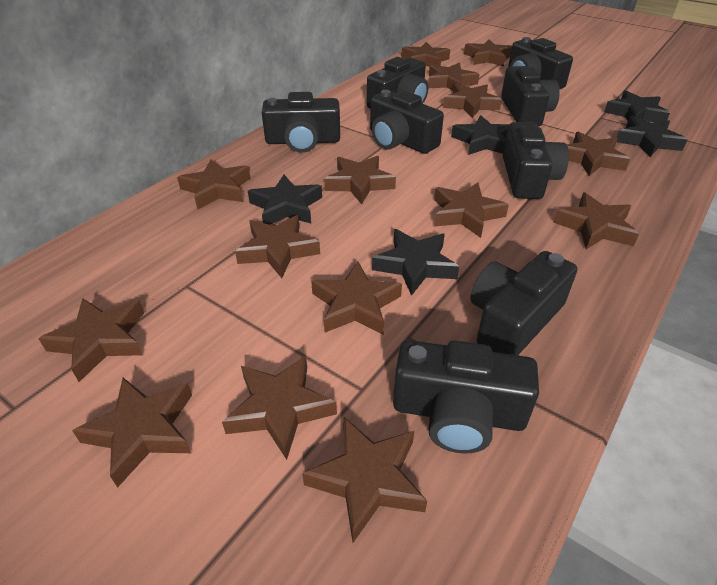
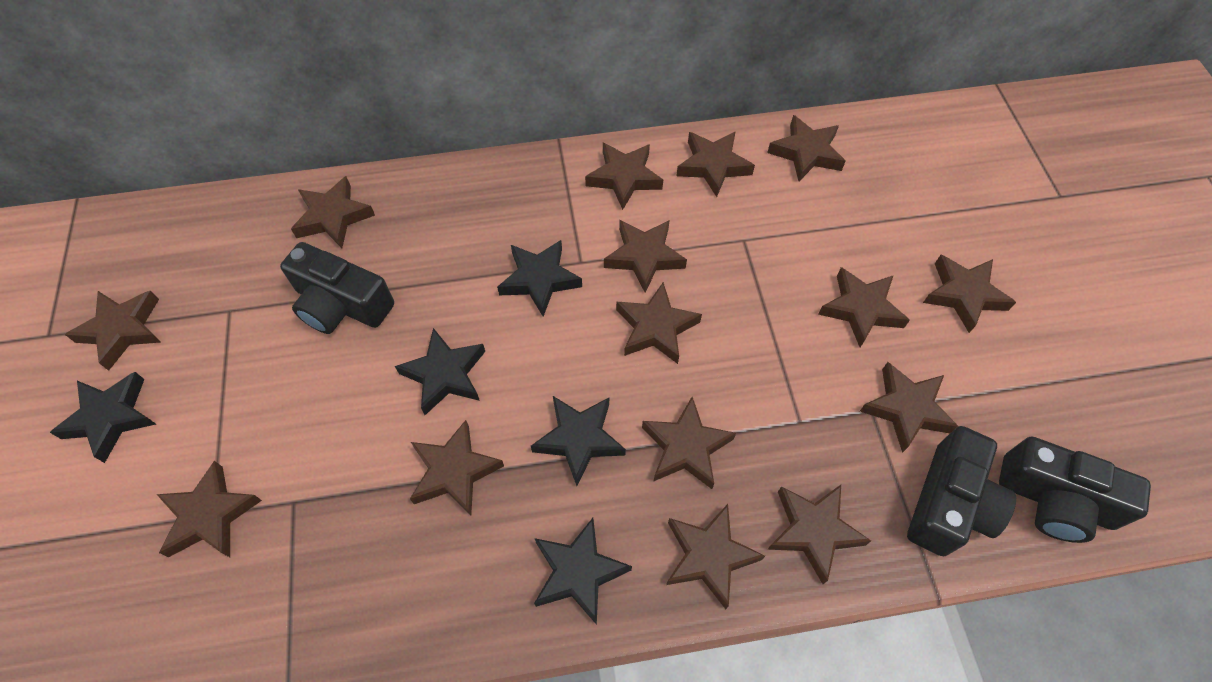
black camera: [262,92,340,153] [367,57,428,109] [370,90,444,154] [393,340,539,453] [470,251,577,355] [501,66,560,126] [503,122,569,199] [508,37,573,89] = 8 -> [280,242,394,334] [907,426,1016,556] [999,437,1151,543] = 3

